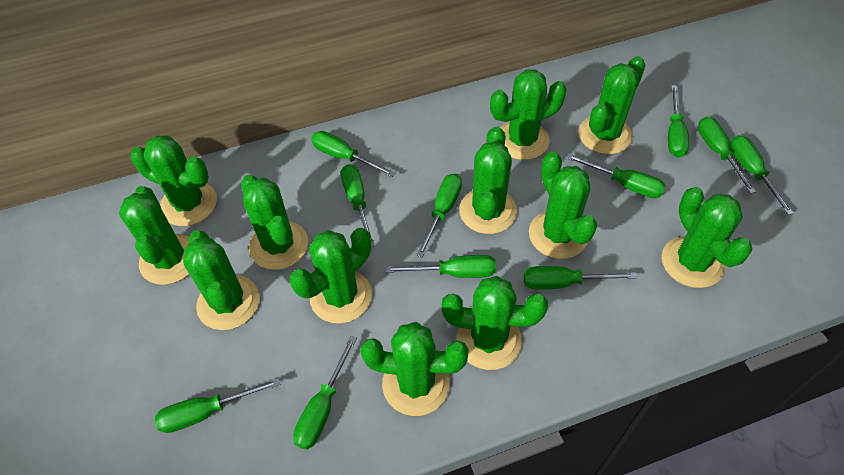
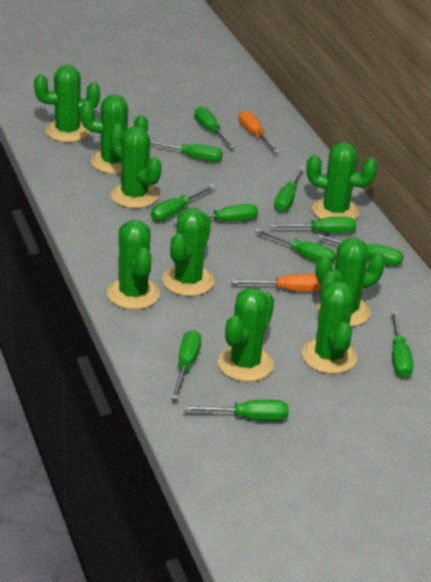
green cactus: [119,186,189,285] [131,135,217,226] [183,230,259,330] [241,175,308,270] [290,228,372,324] [360,322,469,416] [442,276,548,370] [459,126,517,234] [490,69,567,160] [529,151,597,259] [578,56,645,154] [662,187,753,288] = 12 -> [34,65,100,142] [80,94,148,174] [107,220,160,310] [110,124,162,208] [162,208,214,296] [218,288,274,382] [302,272,357,374] [306,142,378,220] [315,238,386,327] = 9
orange screwdriver: none = 0 -> [231,274,321,292] [239,110,280,153] = 2

